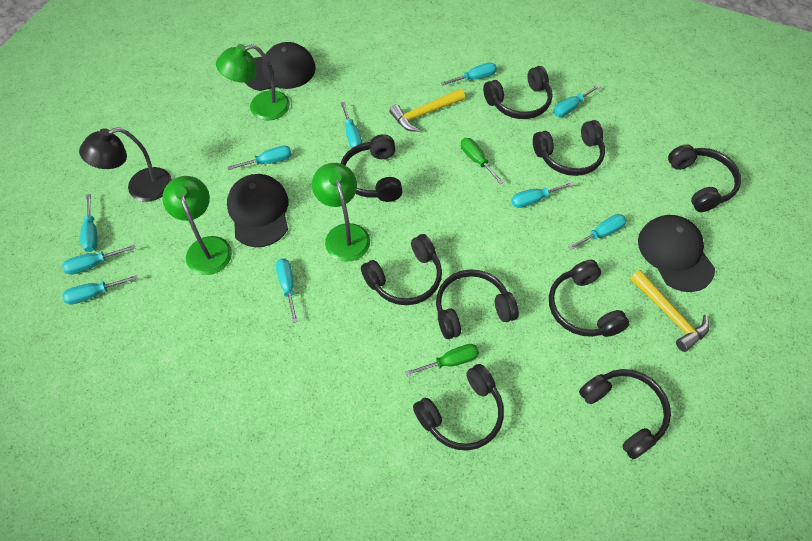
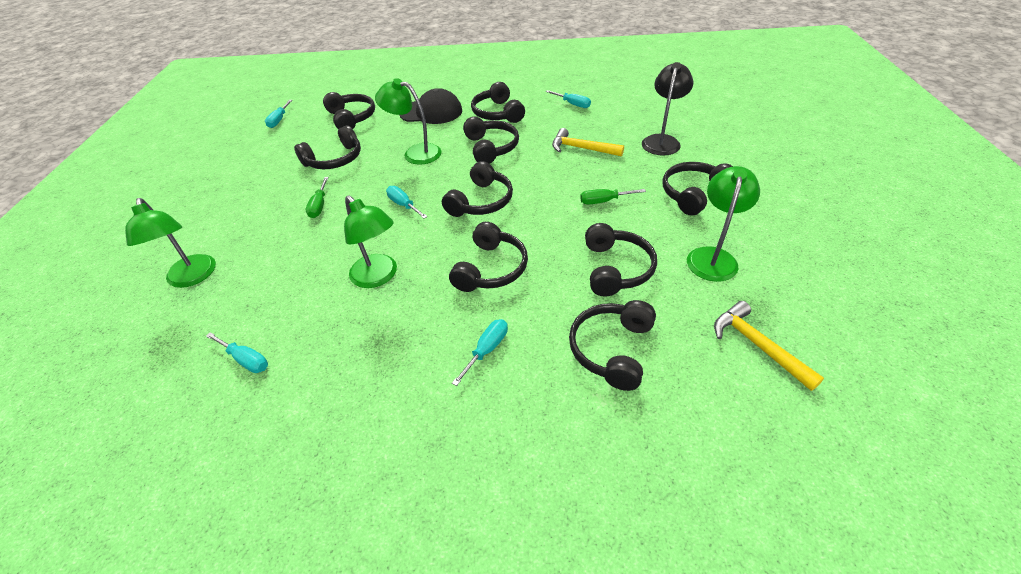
black cap: [227,174,288,247] [245,42,316,91] [638,215,715,292] = 3 -> [400,88,462,124] = 1
green lamp: [162,176,232,275] [216,44,290,120] [312,163,370,261] = 3 -> [125,198,216,288] [344,195,397,288] [375,78,441,165] [687,166,760,282] = 4
turquoise screwdriver: [62,245,136,275] [62,275,138,305] [80,194,98,252] [228,145,292,170] [276,258,298,323] [341,102,362,149] [441,62,497,86] [511,182,574,208] [553,85,601,117] [568,214,626,250] = 10 -> [206,332,268,373] [265,100,292,128] [386,186,428,219] [452,319,508,386] [546,90,591,108] = 5

